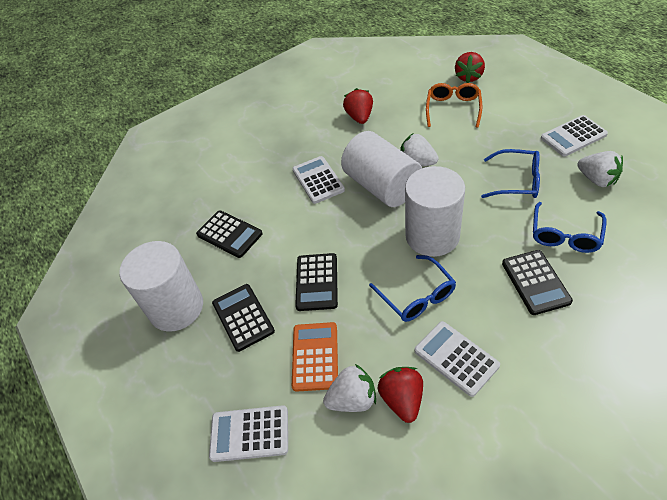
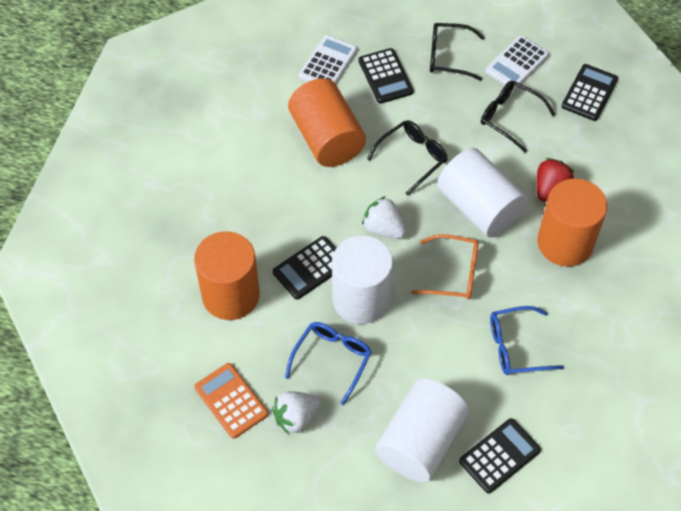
black glasses: none = 0 -> [367,120,448,195] [430,23,485,81] [481,80,556,152] = 3
blue glasses: [369,255,456,322] [481,149,540,198] [533,202,606,253] = 3 -> [285,322,372,405] [490,306,564,375] = 2
orange cylinder: none = 0 -> [194,232,260,320] [288,78,366,167] [537,179,607,267] = 3
red strawberry: [343,88,373,124] [378,367,423,423] [455,52,485,83] = 3 -> [536,158,574,202] = 1
white calculator: [209,405,288,462] [292,156,345,204] [414,321,500,397] [541,115,608,157] = 4 -> [299,35,357,84] [485,36,549,90] = 2
white strawberry: [323,364,376,412] [400,133,439,166] [577,151,623,187] = 3 -> [272,391,321,435] [362,196,406,238] = 2

